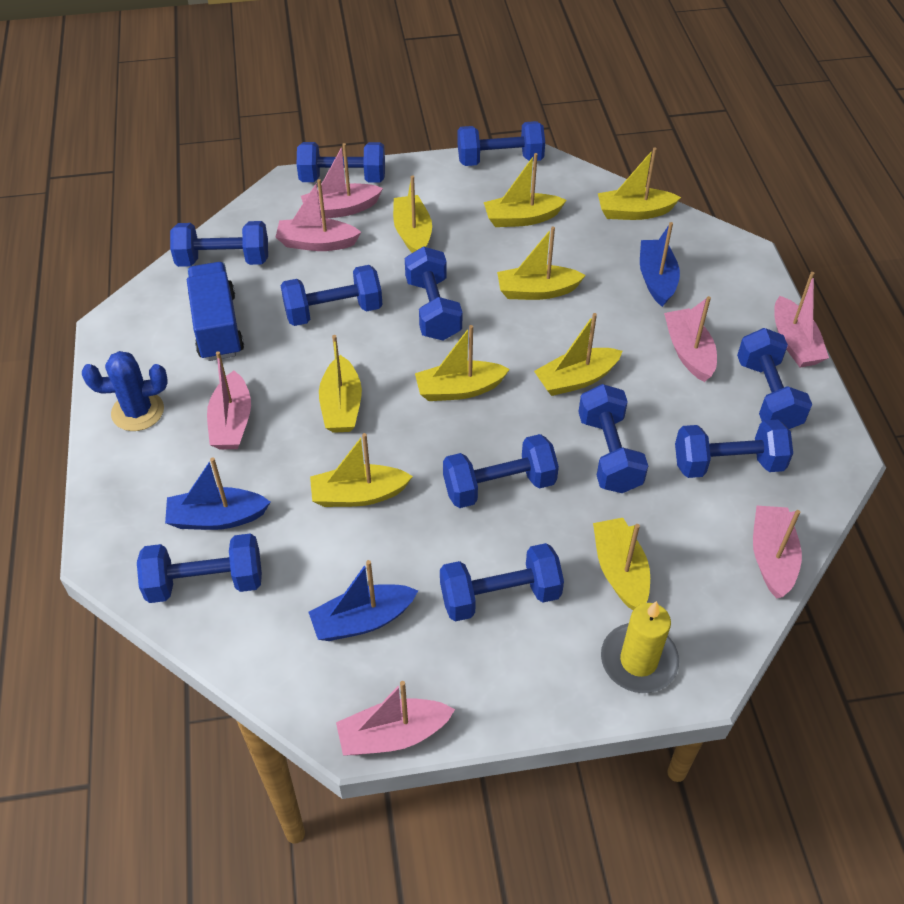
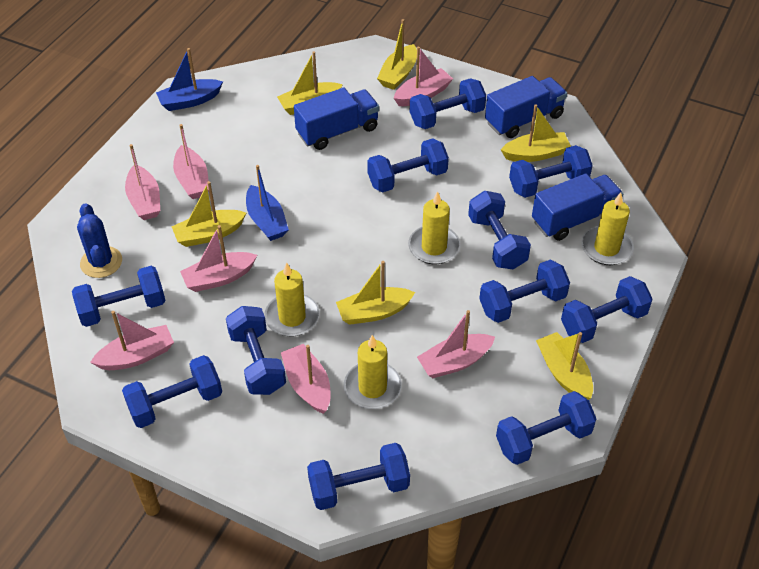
blue boat: [165,457,270,530] [308,560,418,641] [640,222,680,307] = 3 -> [156,48,223,111] [246,165,289,241] = 2
blue truck: [187,262,244,361] = 1 -> [294,88,379,150] [485,76,567,138] [532,174,623,241] = 3
yellow boat: [310,433,413,507] [319,335,362,433] [393,175,432,253] [415,325,510,401] [484,153,567,227] [497,226,586,300] [534,313,622,396] [593,518,650,610] [598,148,681,220] = 9 -> [171,181,246,247] [277,51,343,115] [336,261,415,325] [377,19,417,90] [501,104,571,162] [536,332,593,400] = 6
yellow candle: [601,601,679,693] = 1 -> [264,262,319,337] [344,335,402,409] [408,191,461,264] [581,192,634,265] = 4

